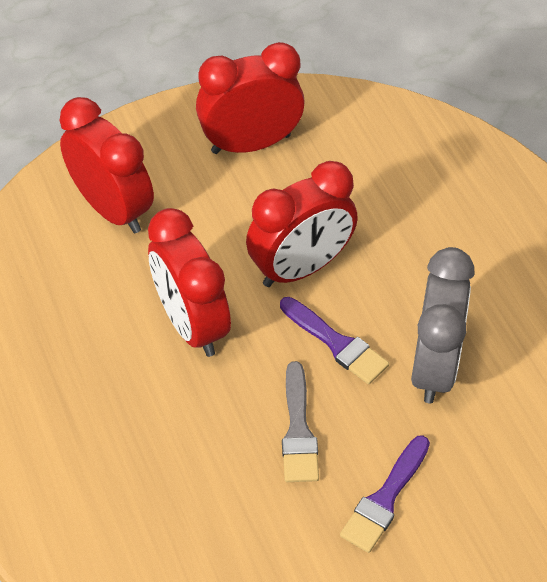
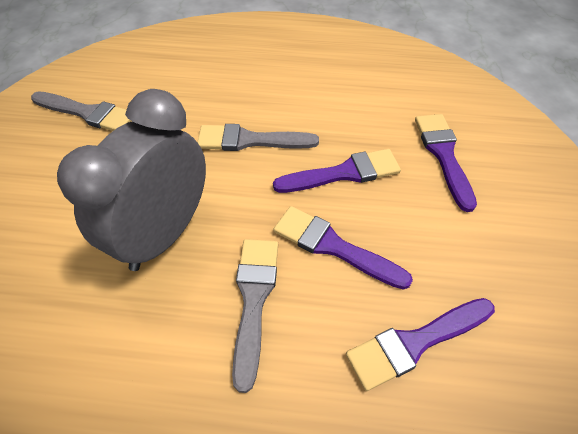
grey brush: [282,361,319,482] = 1 -> [31,91,131,131] [198,124,319,151] [232,239,278,393] = 3
purple brush: [280,297,389,384] [340,435,430,553] = 2 -> [273,149,401,193] [273,206,413,290] [346,298,495,391] [415,114,477,212] = 4
red clock: [59,97,154,233] [148,208,231,357] [196,42,305,154] [246,161,358,287] = 4 -> none = 0

